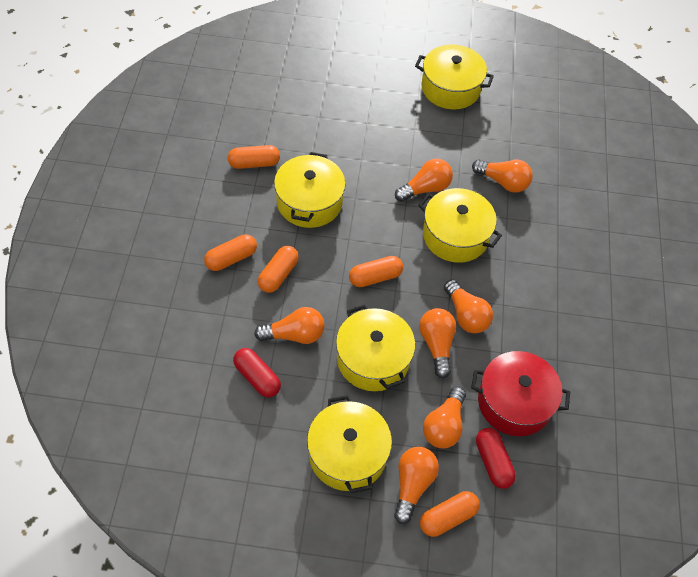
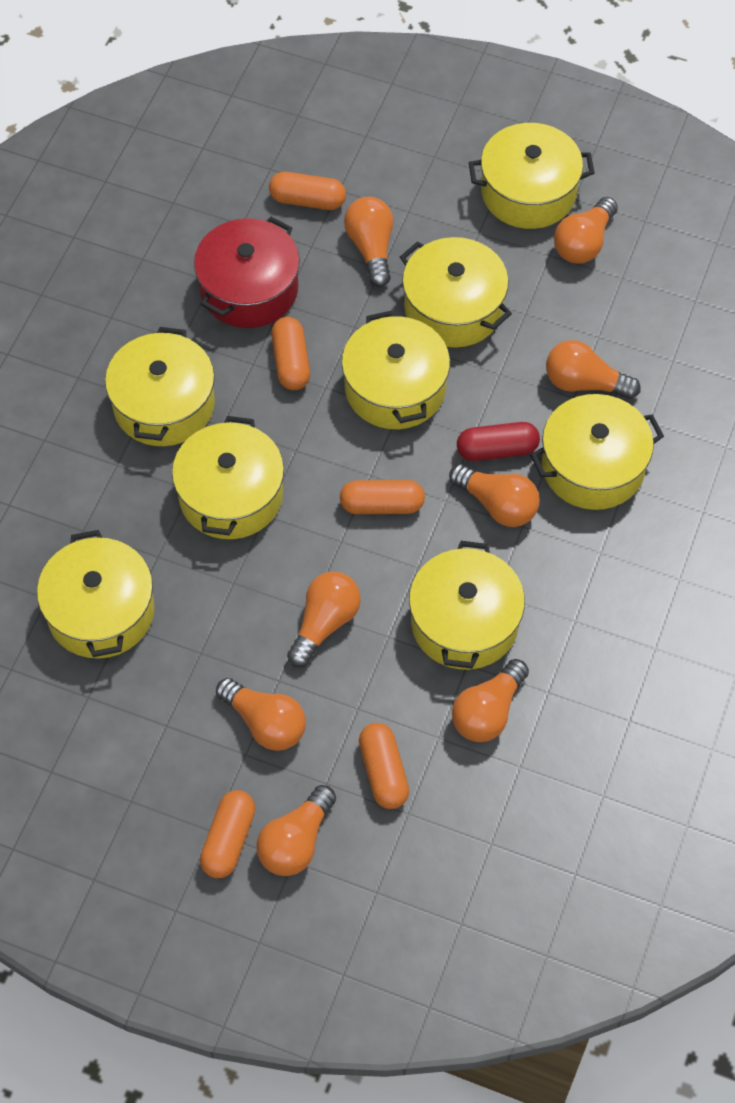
orange light bulb: [254,307,325,344] [394,447,439,524] [395,159,453,202] [419,308,456,378] [423,387,466,448] [444,280,493,333] [472,160,533,193] = 7 -> [216,678,306,751] [257,785,336,876] [287,571,361,667] [344,197,393,287] [449,464,540,527] [452,659,529,742] [546,340,641,399] [554,197,618,264] = 8
red capsule: [233,348,281,397] [476,428,516,489] = 2 -> [457,422,540,461] = 1
yellow pot: [274,152,346,228] [307,395,392,494] [336,304,415,391] [415,44,494,110] [418,188,502,263] = 5 -> [37,530,154,659] [105,327,215,446] [172,416,284,539] [342,311,450,429] [400,237,512,348] [409,541,525,670] [469,123,595,229] [530,394,664,510] = 8

